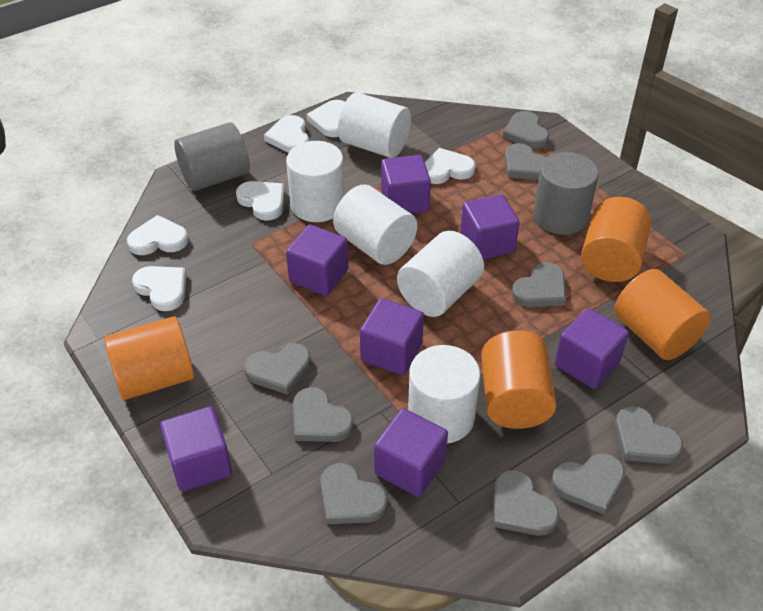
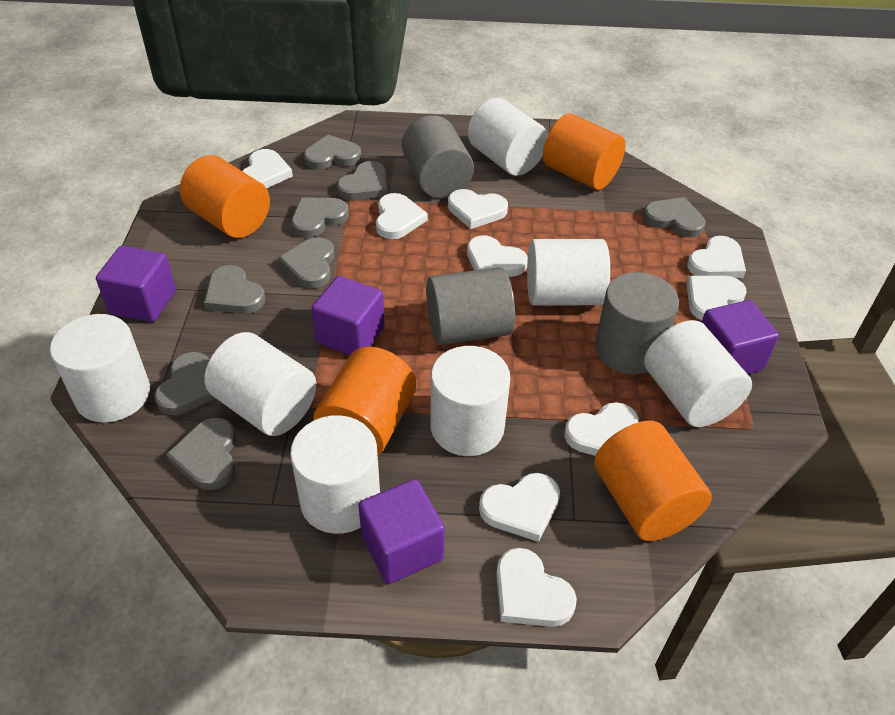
grey cylinder: [174,122,250,191] [533,152,599,235] = 2 -> [402,115,474,198] [426,267,515,345] [595,272,679,374] = 3
grey heart: [244,343,311,395] [293,387,354,442] [320,463,388,524] [494,470,559,536] [503,111,549,149] [505,143,547,180] [512,262,566,307] [551,453,625,515] [615,406,683,464] = 9 -> [154,352,215,415] [166,418,236,490] [204,265,265,314] [278,237,335,288] [291,197,349,238] [304,135,361,170] [337,161,388,201] [643,197,706,238] = 8
purple cube: [160,406,232,492] [286,224,348,296] [360,298,424,375] [374,408,448,497] [381,155,431,214] [460,194,520,260] [555,308,629,389] = 7 -> [96,246,176,322] [311,276,385,355] [358,479,445,584] [701,300,779,374] = 4
white cylinder: [286,141,345,222] [333,184,417,265] [338,92,411,158] [397,231,484,317] [408,345,480,444] = 5 -> [50,314,150,423] [204,332,316,436] [290,415,380,534] [430,346,511,456] [468,98,548,176] [527,239,610,306] [644,320,752,427] = 7
white heart: [127,215,188,255] [132,266,187,311] [236,181,284,221] [264,115,309,153] [307,100,345,137] [425,148,475,184] = 6 -> [243,149,293,188] [376,193,428,239] [448,189,508,229] [467,236,528,277] [479,473,560,542] [496,548,577,627] [564,402,639,456] [687,236,746,278] [687,276,746,320] = 9

